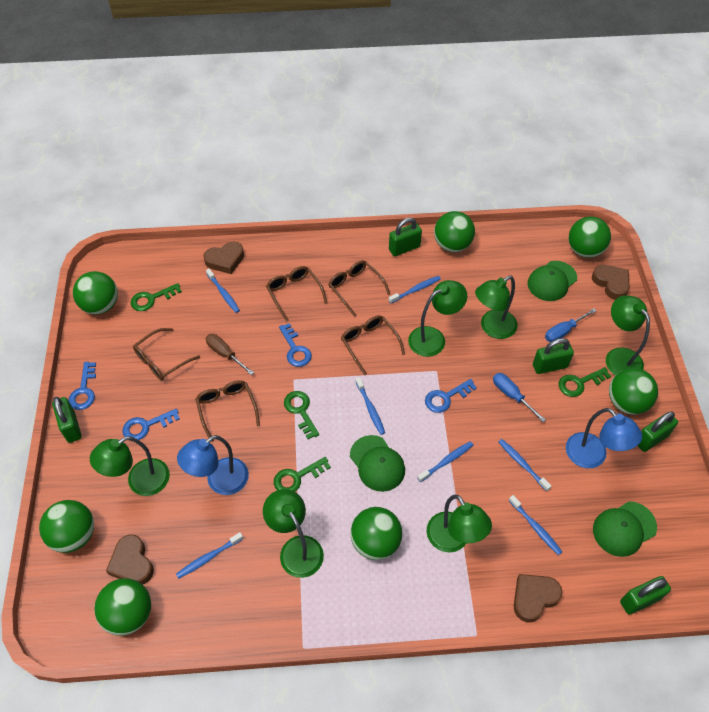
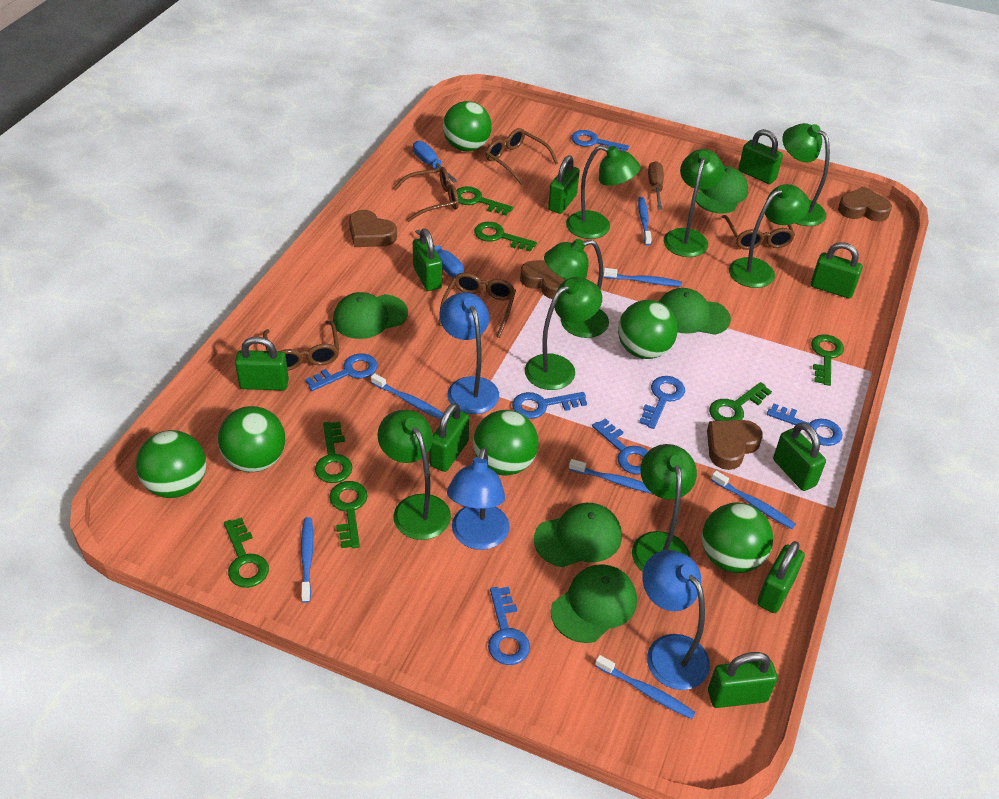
blue key: [69,362,96,410] [122,409,180,440] [279,323,312,367] [425,379,477,413] = 4 -> [305,353,378,391] [488,587,530,665] [512,392,587,419] [571,130,629,151] [592,418,648,474] [639,376,685,429] [767,403,843,446] = 7
blue lamp: [177,435,249,495] [566,408,642,468] = 2 -> [440,292,499,414] [447,447,510,550] [642,550,710,690] = 3
green ball: [39,500,94,553] [73,271,118,314] [94,578,151,636] [350,507,402,560] [434,211,475,252] [569,217,611,258] [609,368,658,415] = 7 -> [136,430,206,498] [218,406,285,472] [443,101,492,152] [473,410,539,475] [618,300,678,359] [702,503,773,573] = 6
green cap: [350,435,405,492] [528,261,577,301] [593,501,657,557] = 3 -> [333,292,408,339] [534,503,622,567] [551,564,637,643] [659,288,731,335] [696,166,748,214] = 5
green key: [130,283,182,311] [274,457,331,492] [284,391,319,439] [558,367,611,397] = 4 -> [224,517,269,588] [315,422,352,483] [329,481,368,548] [456,186,513,216] [474,222,537,252] [709,382,772,421] [811,334,844,386] = 7
green lamp: [90,436,170,496] [263,489,324,578] [408,280,467,357] [427,495,492,553] [475,275,518,339] [606,295,650,375] = 6 -> [378,410,451,540] [525,277,602,390] [544,239,609,338] [566,145,641,239] [632,444,697,572] [664,149,724,257] [729,184,810,288] [782,123,830,226] = 8
green padlock: [52,397,82,443] [389,218,422,256] [533,338,574,374] [620,576,671,615] [638,411,678,452] = 5 -> [235,336,289,390] [413,228,442,291] [430,403,469,472] [548,155,580,214] [708,652,778,708] [739,129,783,184] [757,541,805,613] [773,422,826,491] [811,242,863,298] = 9

